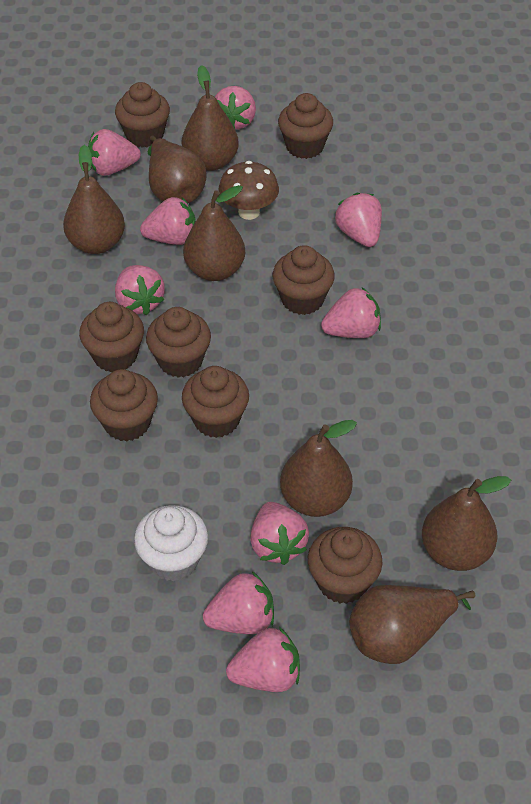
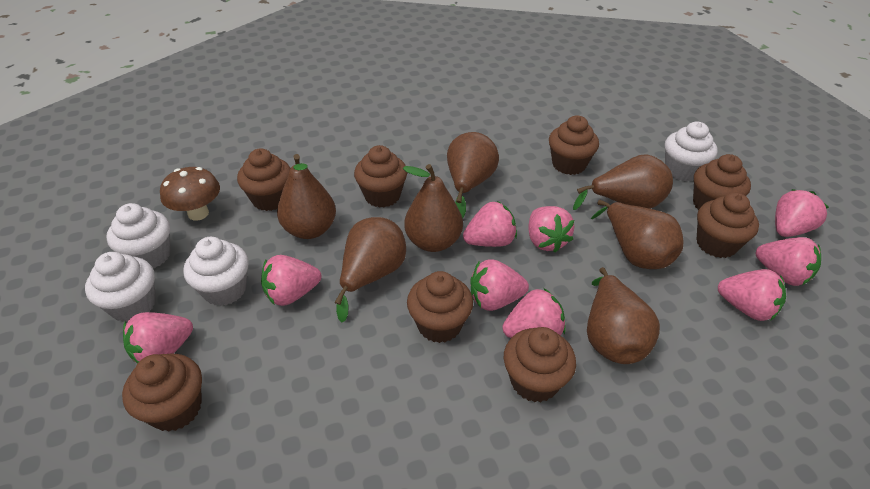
white cupcake: [134,505,208,581] = 1 -> [85,252,156,322] [106,203,171,268] [183,237,249,306] [665,122,718,181] = 4

